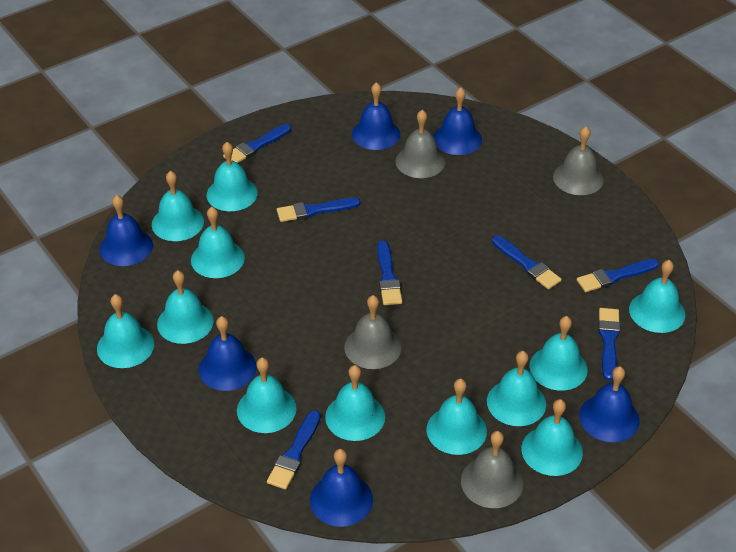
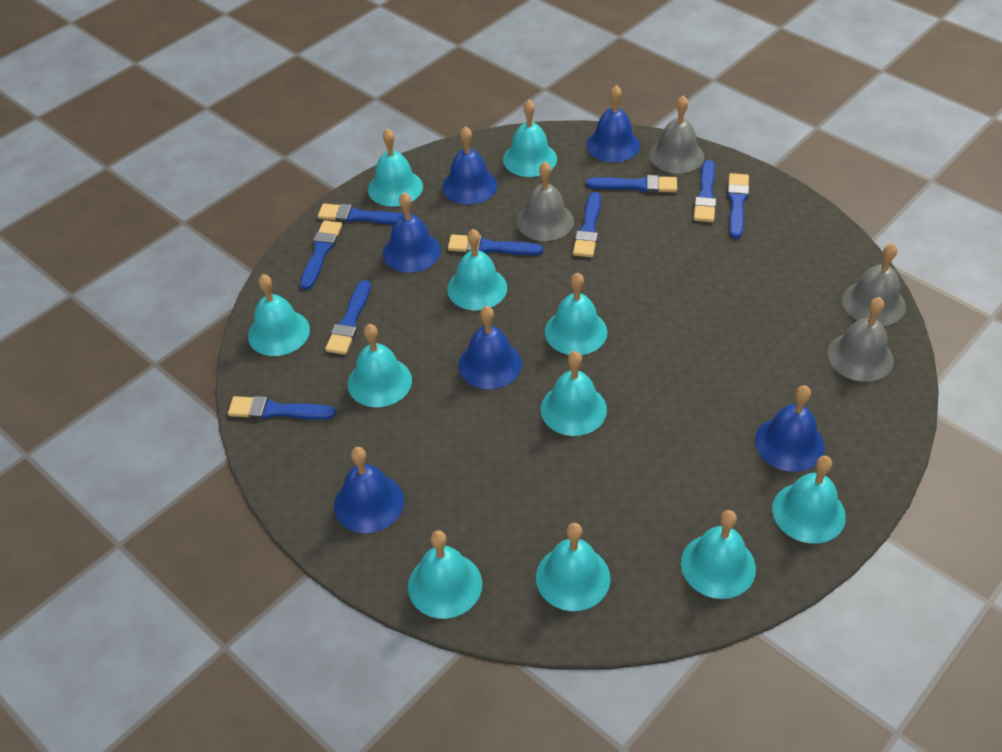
blue brush: [223,124,291,163] [267,410,321,490] [277,198,360,222] [377,241,402,305] [492,236,562,289] [577,259,659,292] [598,308,620,381] = 7 -> [228,396,336,420] [300,220,342,290] [318,204,404,225] [325,280,371,355] [448,234,543,255] [573,192,601,257] [586,175,677,193] [694,160,716,222] [727,173,749,239] = 9
turquoise bell: [97,294,154,368] [152,171,204,241] [157,270,214,344] [191,207,245,278] [207,142,258,211] [237,357,297,433] [325,365,385,441] [426,379,487,455] [487,351,546,426] [521,399,583,476] [529,316,588,391] [629,260,685,333] = 12 -> [248,274,310,356] [348,324,412,407] [368,129,423,207] [408,530,482,619] [447,229,507,310] [503,100,557,177] [536,523,611,611] [541,351,607,436] [545,272,608,355] [681,510,756,599] [772,456,846,544] = 11

